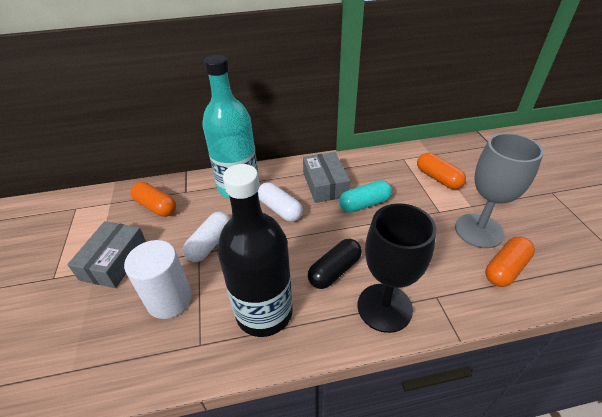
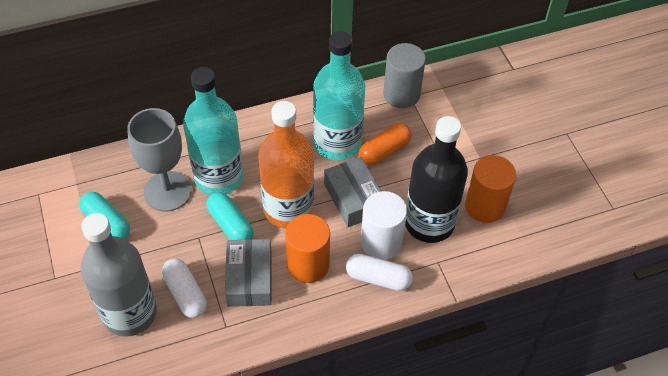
black capsule: [308,239,362,289] = 1 -> none = 0
black goblet: [358,203,437,333] = 1 -> none = 0
grey bottle: none = 0 -> [80,213,157,337] = 1
grey cylinder: none = 0 -> [383,43,426,108] = 1
orange bottle: none = 0 -> [258,101,314,228] = 1
orange capsule: [130,182,176,217] [417,153,466,189] [485,236,535,287] = 3 -> [359,123,412,165] = 1
orange cylinder: none = 0 -> [285,214,330,283] [465,155,516,223] = 2
turquoise bottle: [202,55,259,199] = 1 -> [183,67,243,195] [313,31,365,160] = 2
turquoise capsule: [339,180,392,213] = 1 -> [79,192,130,239] [206,192,253,240] = 2

